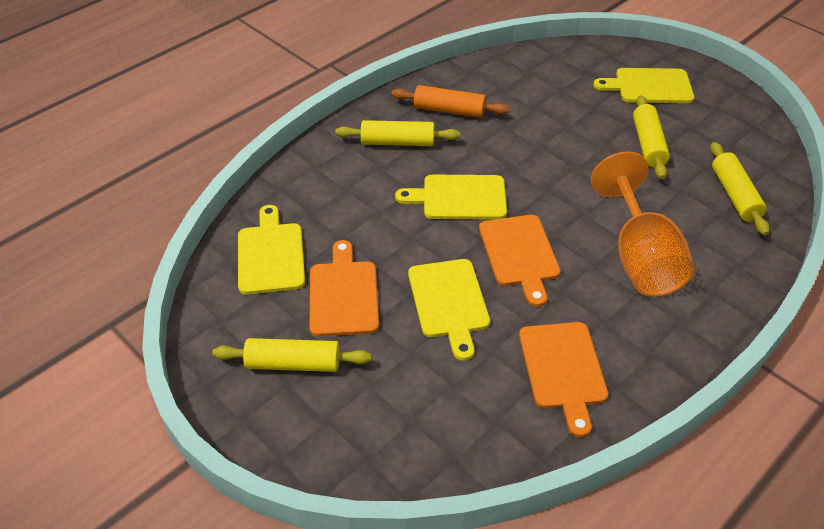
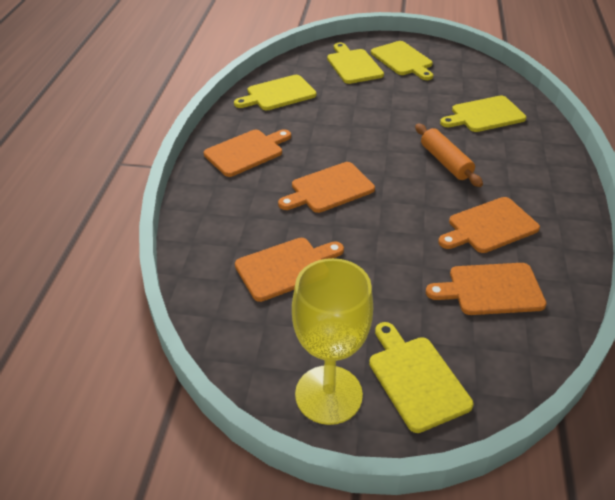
orange cutting board: [310,240,379,337] [479,215,560,307] [519,322,608,438] = 3 -> [204,129,291,177] [235,238,344,302] [278,162,375,213] [426,263,546,315] [438,197,540,253] = 5
orange goblet: [591,151,695,297] = 1 -> none = 0
yellow cutting board: [238,205,305,295] [395,175,507,220] [408,259,490,361] [593,68,694,103] = 4 -> [234,75,317,110] [327,43,384,84] [369,322,473,433] [371,41,433,80] [440,96,526,132] = 5
yellow goblet: none = 0 -> [292,258,373,425] = 1
yellow rolling pin: [212,338,371,372] [335,120,460,146] [633,95,670,179] [710,142,769,236] = 4 -> none = 0

